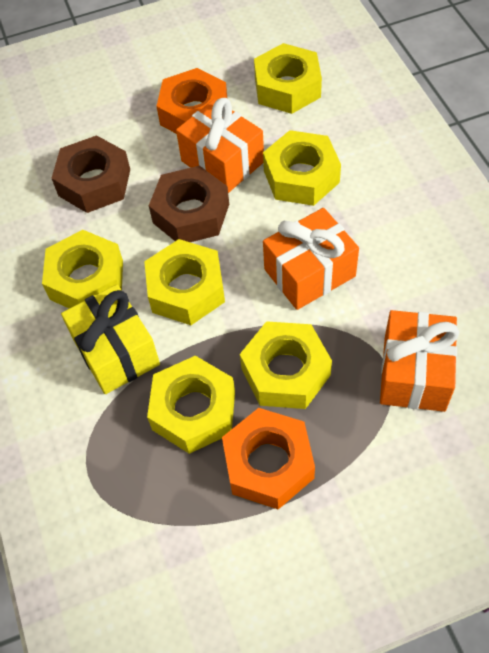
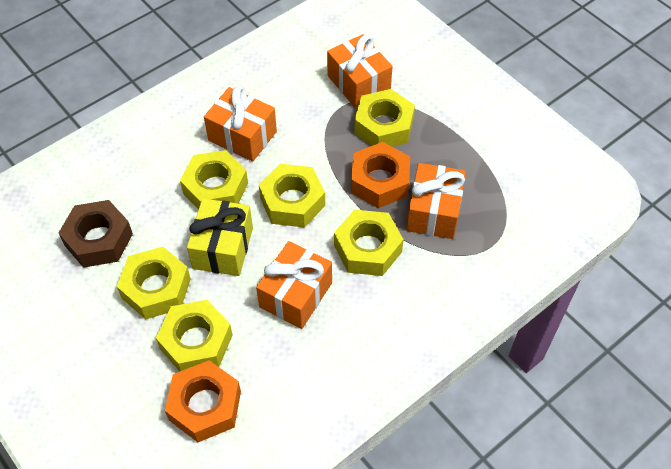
brown nut: [52,135,130,213] [149,165,229,242] = 2 -> [58,200,133,268] = 1
orange gift: [176,98,264,193] [263,208,359,310] [380,310,459,412] = 3 -> [204,86,277,162] [256,241,332,329] [327,34,393,108] [406,163,466,239] = 4

